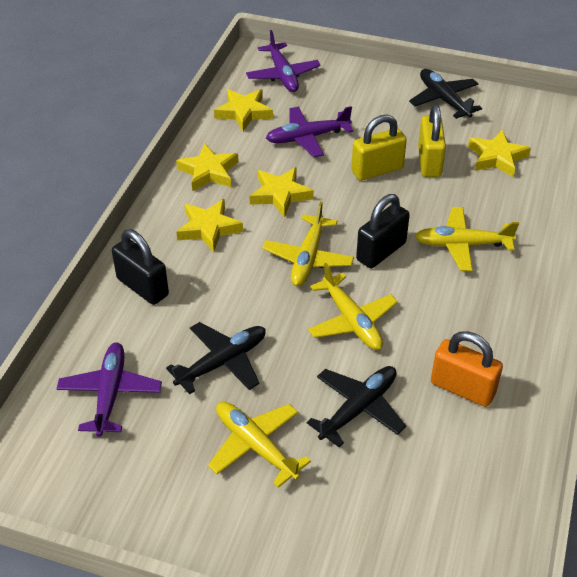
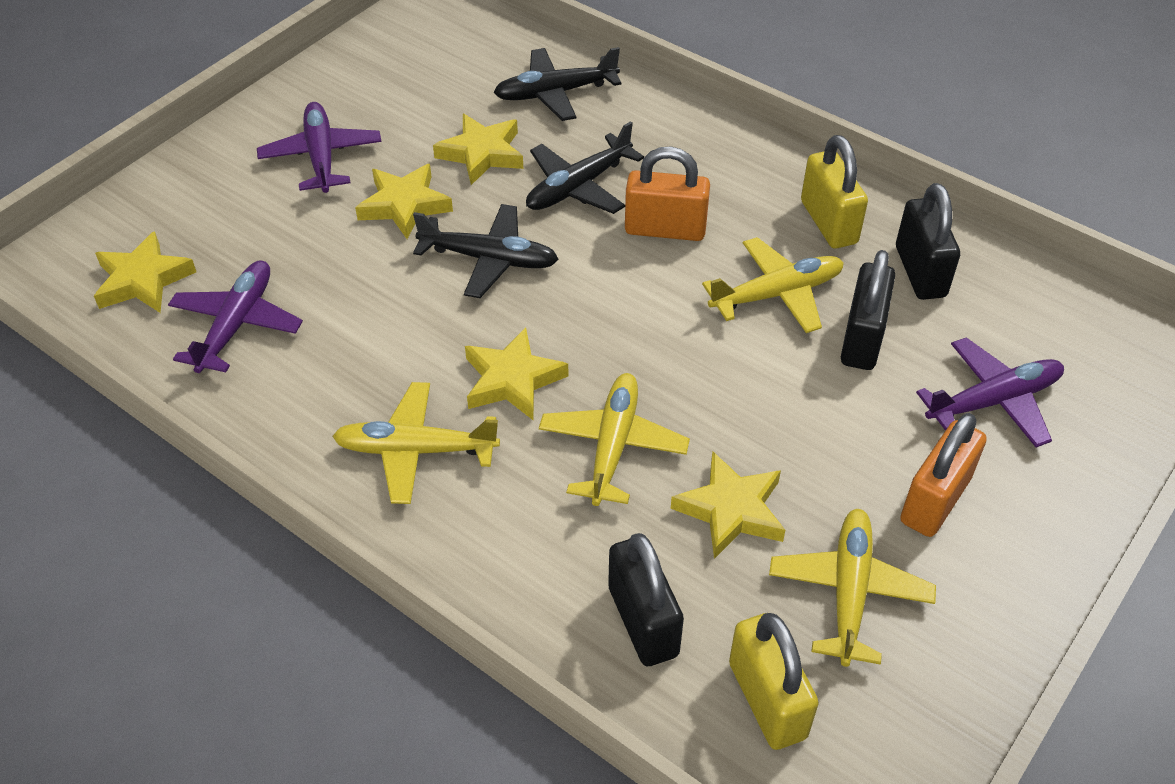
black padlock: [112,229,169,305] [356,194,410,268] = 2 -> [608,533,684,666] [841,250,895,370] [896,183,960,300] = 3
orange padlock: [431,331,503,407] = 1 -> [625,146,710,241] [900,413,987,537] = 2

